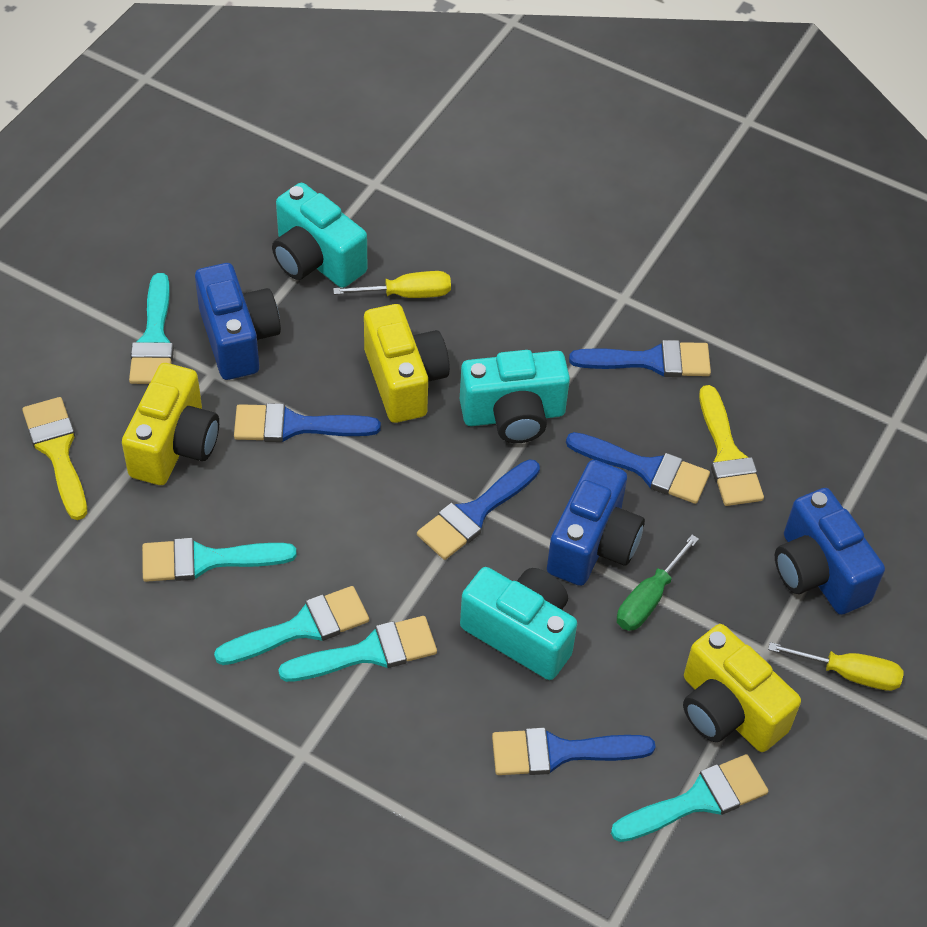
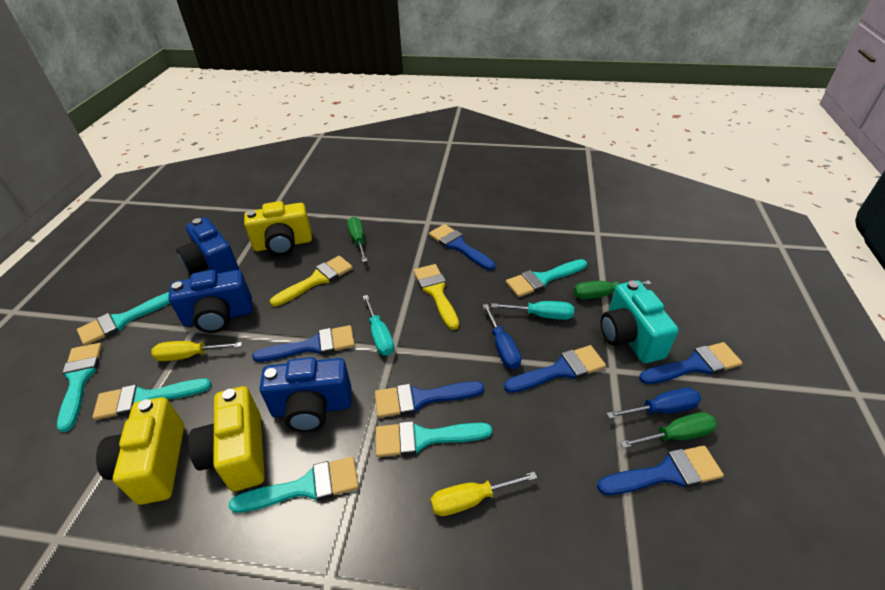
blue brush: [234,403,381,442] [417,459,540,560] [492,727,656,775] [566,432,710,504] [569,340,711,377] = 5 -> [252,325,355,362] [375,381,484,418] [429,224,495,270] [504,345,606,393] [597,445,724,495] [639,342,743,384] = 6
blue screwdriver: none = 0 -> [482,304,521,369] [606,388,701,419] = 2
green screwdriver: [617,535,699,631] = 1 -> [347,217,367,262] [574,280,651,299] [620,412,717,448] = 3
turquoise brush: [129,273,174,384] [142,538,297,582] [214,586,369,665] [278,616,437,682] [611,754,769,842] = 5 -> [57,343,102,432] [77,292,170,346] [93,379,211,420] [229,457,359,513] [375,421,492,457] [506,259,587,297] = 6
turquoise camera: [272,183,367,288] [460,350,570,443] [460,567,577,680] = 3 -> [601,280,678,363] = 1
turquoise screwdriver: none = 0 -> [363,295,394,356] [491,301,574,320] = 2

